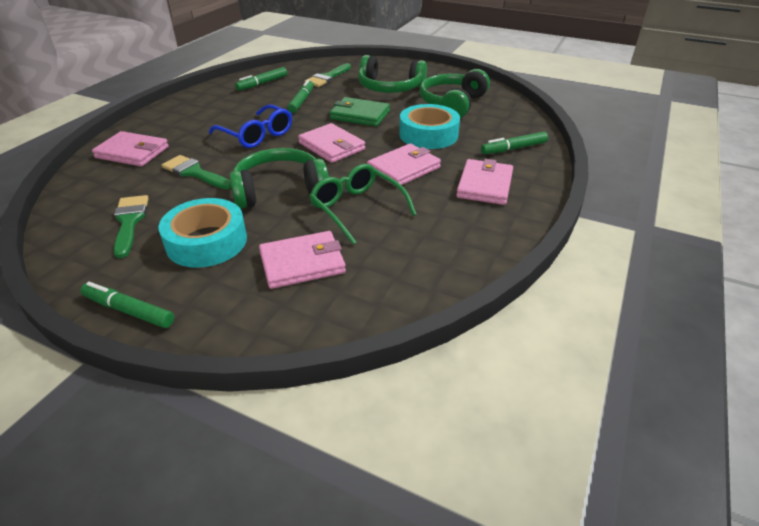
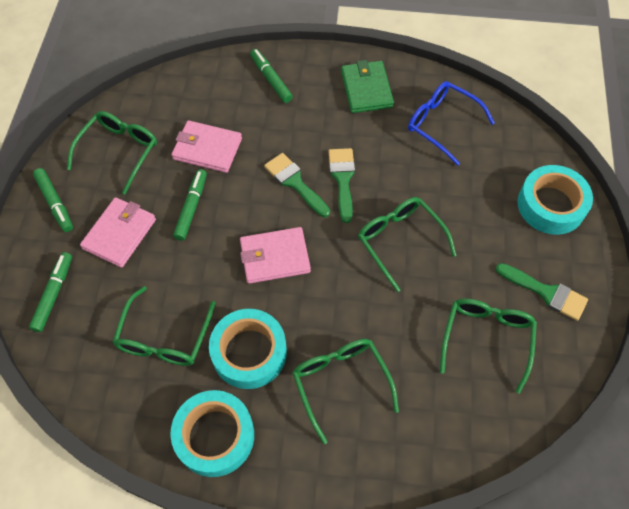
green glasses: [309,164,417,245] = 1 -> [67,111,157,195] [113,286,215,366] [292,339,399,444] [358,197,457,292] [440,298,537,394] = 5
green headphones: [229,148,329,209] [358,55,427,93] [420,69,490,118] = 3 -> none = 0
pink wallet: [92,131,169,167] [259,231,346,289] [298,123,365,163] [367,143,441,187] [456,159,513,205] = 5 -> [80,197,156,268] [172,120,242,173] [240,227,311,284] = 3
turquoise tape: [159,198,247,268] [399,104,460,149] = 2 -> [170,390,254,477] [209,309,287,389] [517,165,593,235] = 3

